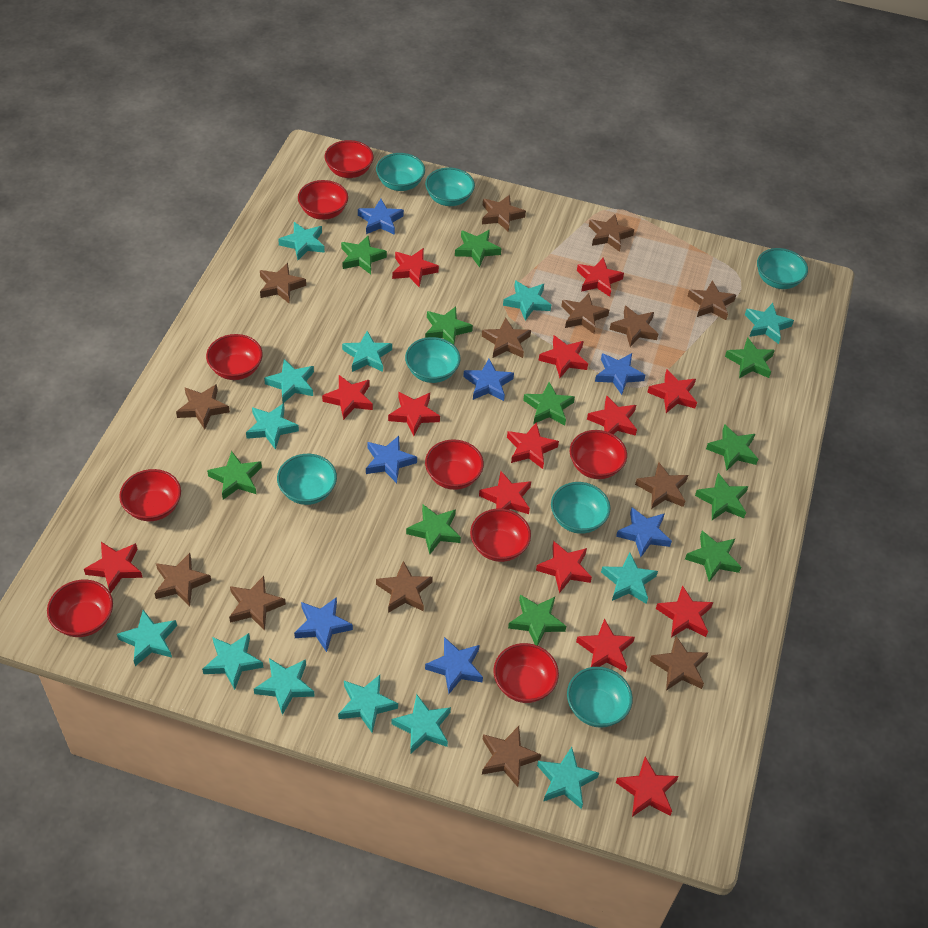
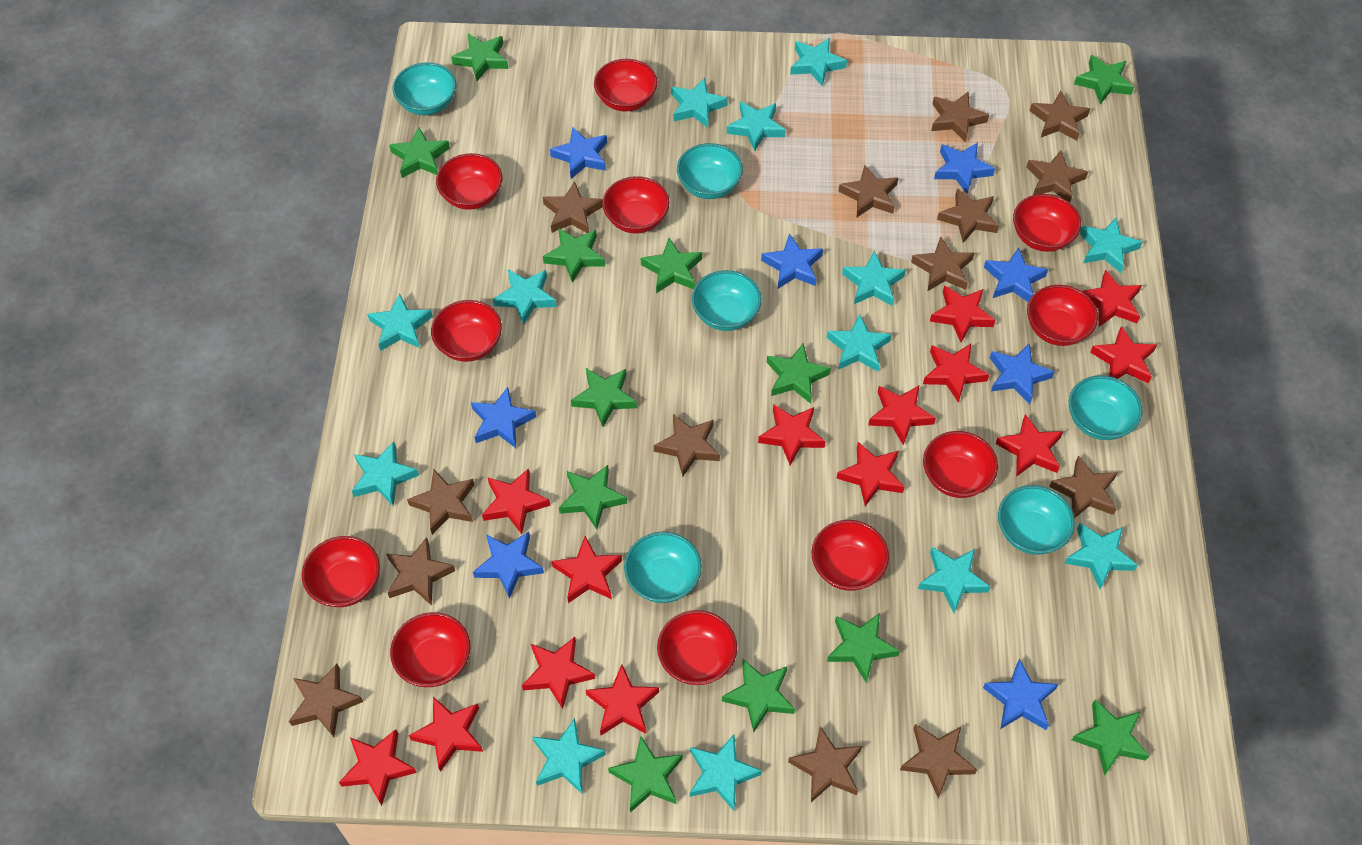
blue star: [294,597,353,652] [358,199,404,235] [366,436,417,483] [425,637,483,694] [463,359,514,401] [595,353,646,395] [616,507,672,557] = 7 -> [471,387,536,448] [473,532,544,599] [550,127,607,179] [761,233,823,289] [934,143,995,194] [983,659,1059,730] [984,247,1048,302] [990,343,1055,404] = 8
green star: [207,451,262,500] [341,236,387,274] [406,505,461,554] [425,307,473,345] [455,230,502,268] [508,595,566,646] [523,382,575,425] [685,531,741,582] [695,473,748,520] [706,424,758,471] [725,337,775,378] = 11 -> [389,127,450,178] [451,34,508,81] [543,228,605,283] [559,465,627,530] [571,368,637,427] [608,736,682,813] [641,238,702,293] [722,659,795,732] [767,343,831,404] [827,613,900,683] [1072,699,1149,776] [1074,55,1134,104] = 12
red bowl: [47,580,113,637] [119,469,181,521] [206,334,263,380] [298,180,348,220] [325,140,374,178] [425,439,484,490] [470,509,531,562] [494,643,559,703] [570,430,627,479] = 9 -> [302,536,380,607] [390,612,471,687] [431,300,502,362] [436,153,503,210] [594,59,657,112] [602,176,670,234] [657,610,737,685] [812,520,889,591] [923,431,998,498] [1013,194,1081,252] [1027,285,1098,346] = 11
turquoise bowl: [277,454,337,505] [376,153,425,191] [405,337,460,383] [425,167,475,206] [551,482,611,534] [567,667,633,728] [757,248,808,289] = 7 -> [393,62,456,115] [624,532,702,603] [677,143,743,199] [692,270,762,331] [998,485,1075,555] [1069,375,1143,440] = 6

